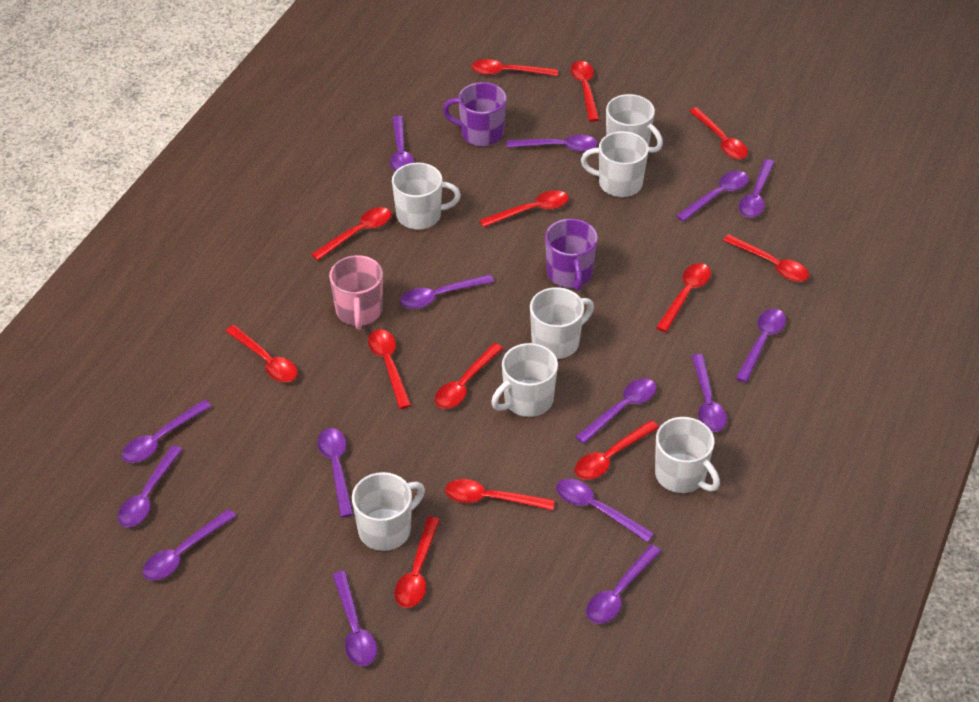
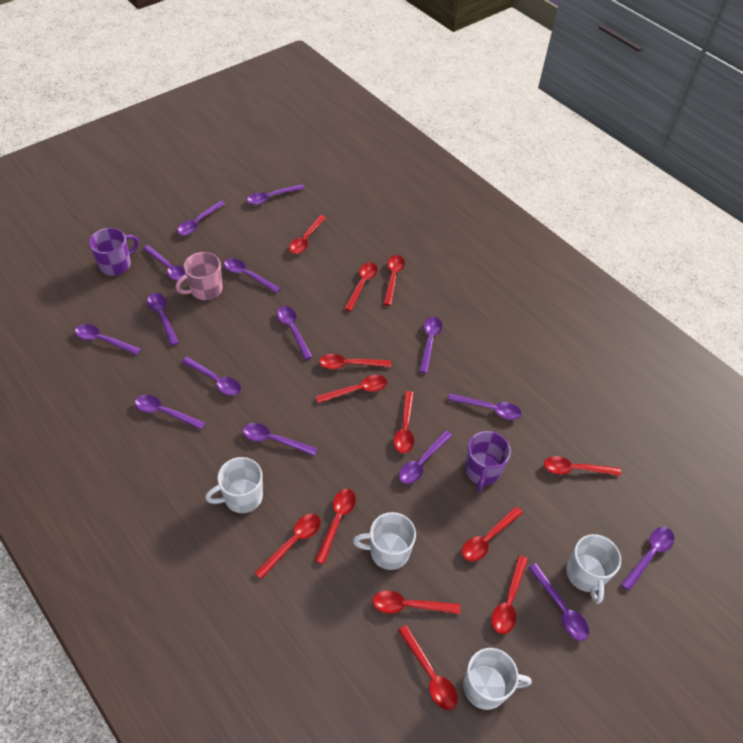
white mug: [352,472,425,551] [392,163,461,230] [491,343,558,417] [530,287,594,359] [581,131,649,197] [606,94,663,153] [655,417,720,493] = 7 -> [205,457,263,513] [353,512,416,570] [463,648,532,710] [566,534,621,604] = 4

